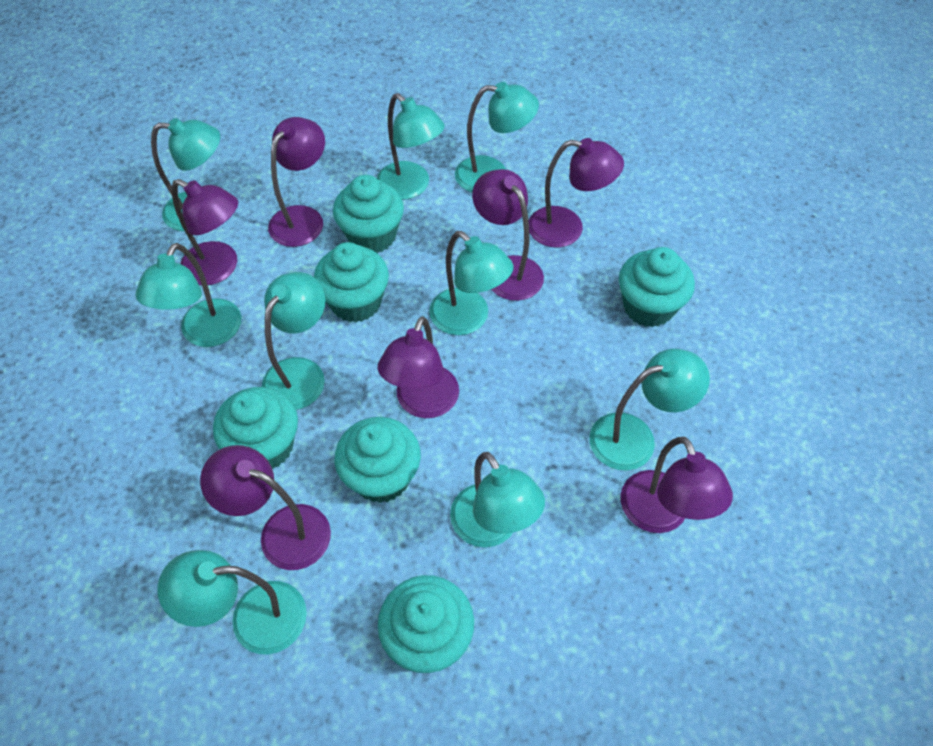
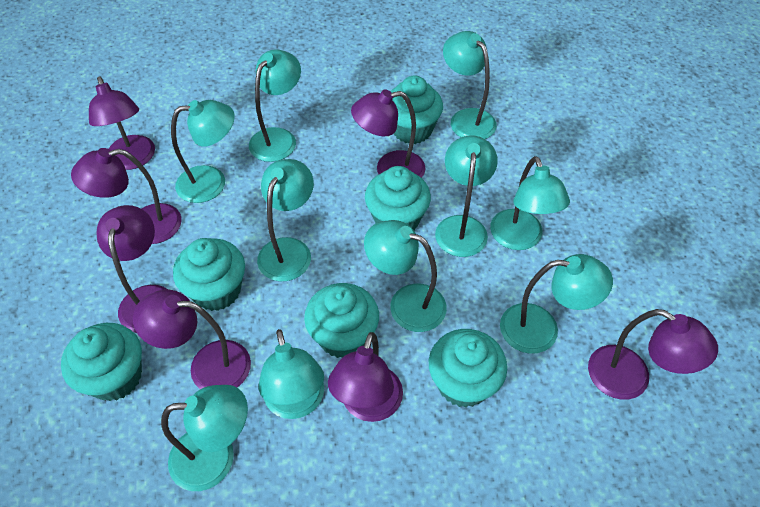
turquoise lamp: [136,243,241,347] [151,118,220,231] [157,550,307,654] [262,272,325,410] [377,93,445,200] [429,231,513,335] [450,452,545,547] [455,82,539,192] [589,349,710,470] = 9 -> [161,385,248,491] [171,100,235,203] [249,50,301,162] [257,159,314,281] [259,329,324,419] [364,220,447,332] [435,136,498,257] [443,31,497,139] [490,156,570,250] [500,254,613,354] = 10

